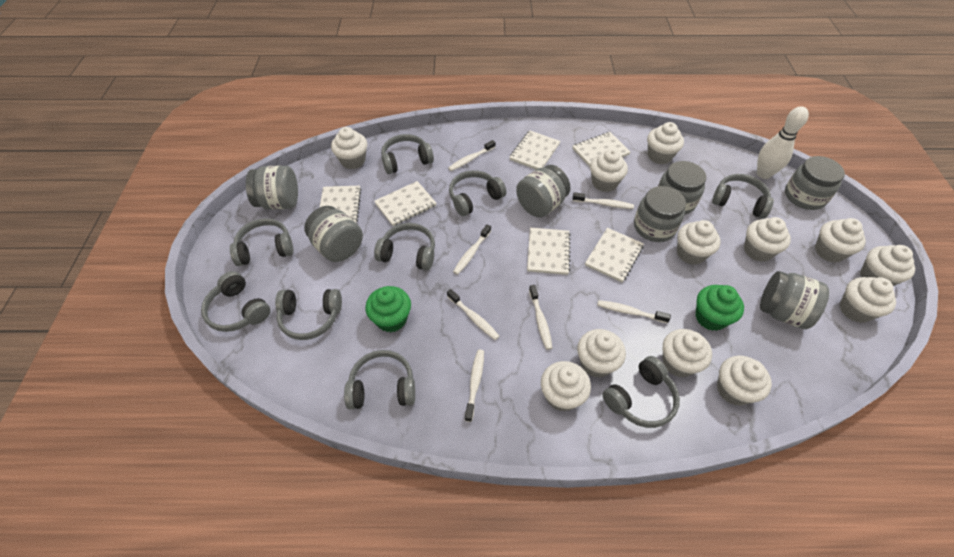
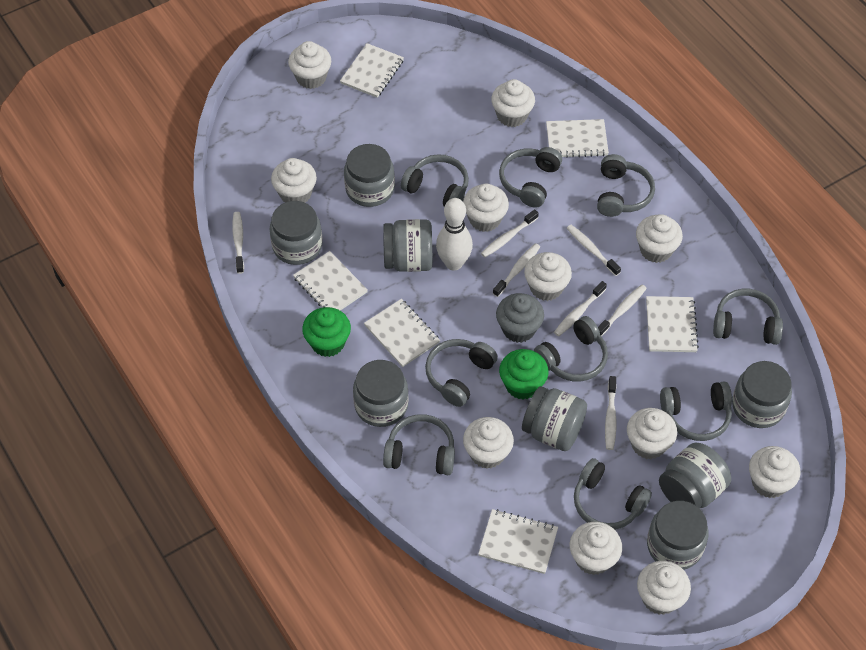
grey cupcake: none = 0 -> [496,293,544,343] = 1
grey jar: [246,166,298,209] [304,206,363,262] [516,165,571,217] [634,186,686,242] [658,161,706,215] [760,271,829,329] [785,156,845,210] = 7 -> [270,201,322,265] [344,144,395,207] [353,360,409,427] [383,219,432,272] [522,386,587,451] [647,501,709,570] [659,443,731,509] [732,361,792,428] = 8
white cupcake: [331,127,367,169] [541,361,591,412] [577,329,626,378] [590,149,628,192] [647,122,684,164] [662,329,712,378] [677,220,721,265] [717,355,772,406] [744,217,791,262] [815,218,866,263] [840,277,896,323] [860,245,915,286] = 12 -> [271,158,317,203] [288,41,331,89] [463,183,509,232] [463,417,514,469] [491,79,535,127] [524,252,572,301] [570,522,622,575] [627,408,677,459] [636,214,683,263] [637,561,691,615] [749,446,800,498] = 11

